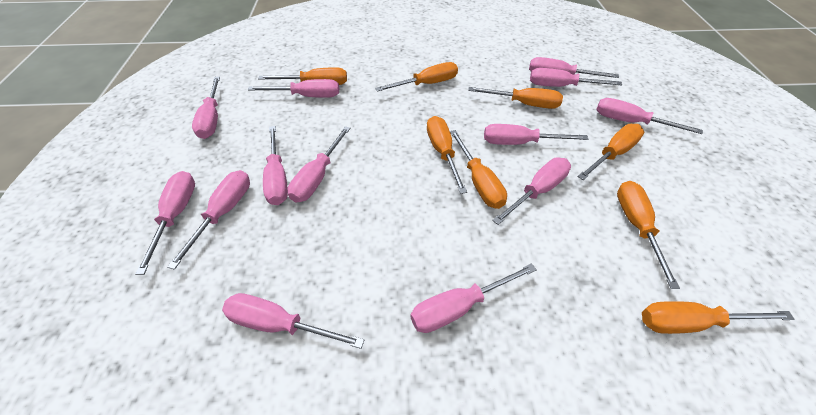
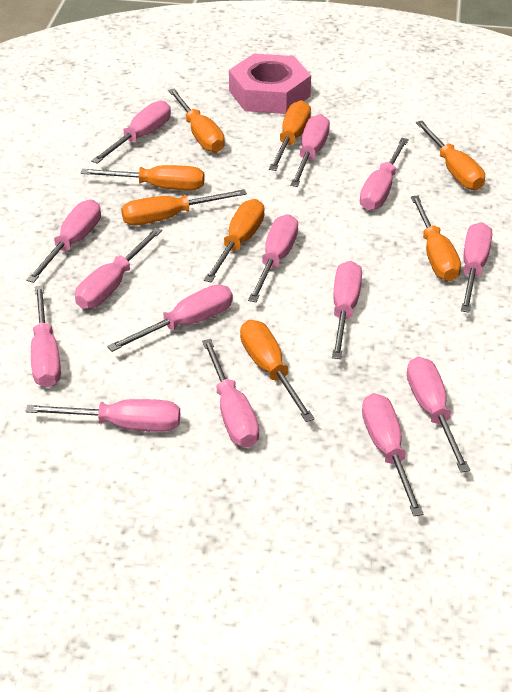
pink nut: none = 0 -> [229,54,311,114] = 1
pink screwdriver: [136,171,195,275] [167,170,250,270] [192,77,220,139] [222,293,364,349] [248,79,339,98] [263,126,288,205] [287,126,351,203] [411,263,537,333] [484,124,588,145] [492,158,571,225] [529,57,619,78] [530,68,622,87] [596,98,703,134] = 13 -> [26,200,101,283] [26,399,180,432] [31,286,61,387] [75,228,162,309] [91,100,171,164] [107,285,233,352] [202,339,259,448] [248,214,298,302] [290,114,330,187] [332,261,362,359] [360,138,409,211] [362,393,424,516] [407,357,470,472] [461,222,492,313] = 14

